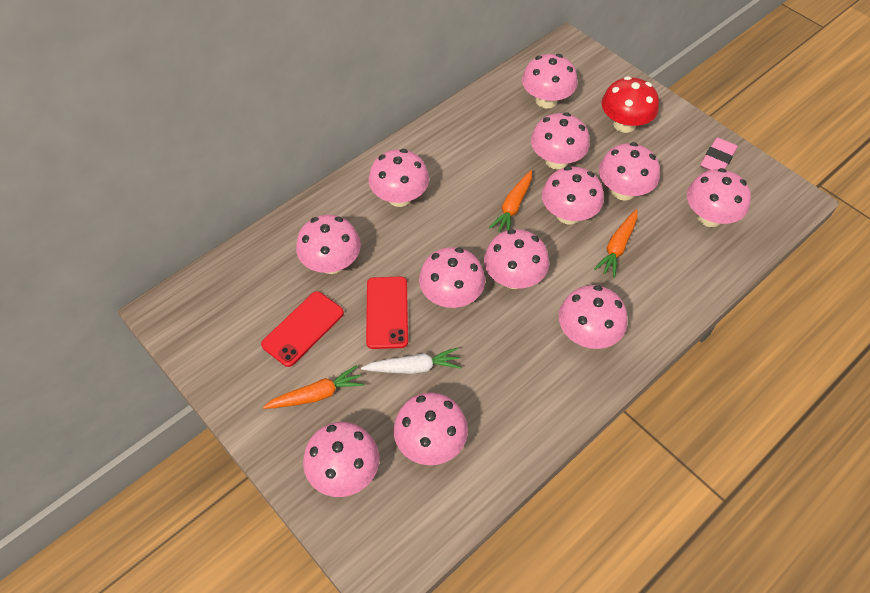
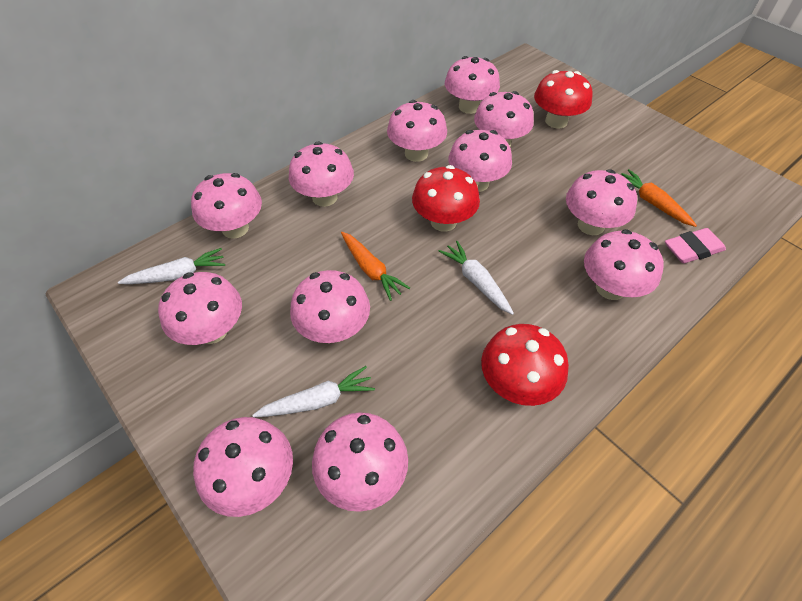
orange carrot: [263,365,364,409] [489,170,532,232] [594,209,638,278] = 3 -> [341,232,410,301] [621,169,697,227] = 2
red mushroom: [601,76,659,133] = 1 -> [412,165,480,232] [481,324,569,406] [534,70,593,128] = 3
red phone: [261,291,344,367] [366,277,408,349] = 2 -> none = 0
white carrot: [361,347,461,374] = 1 -> [118,248,225,284] [252,366,375,417] [439,241,514,315] = 3

